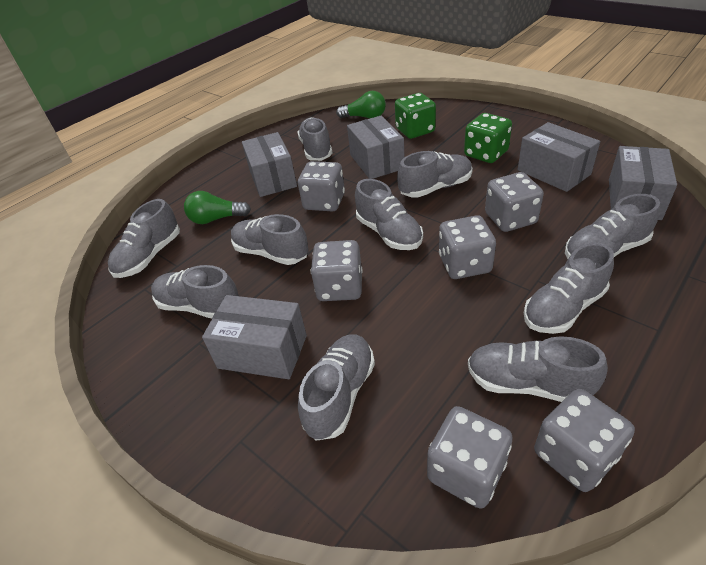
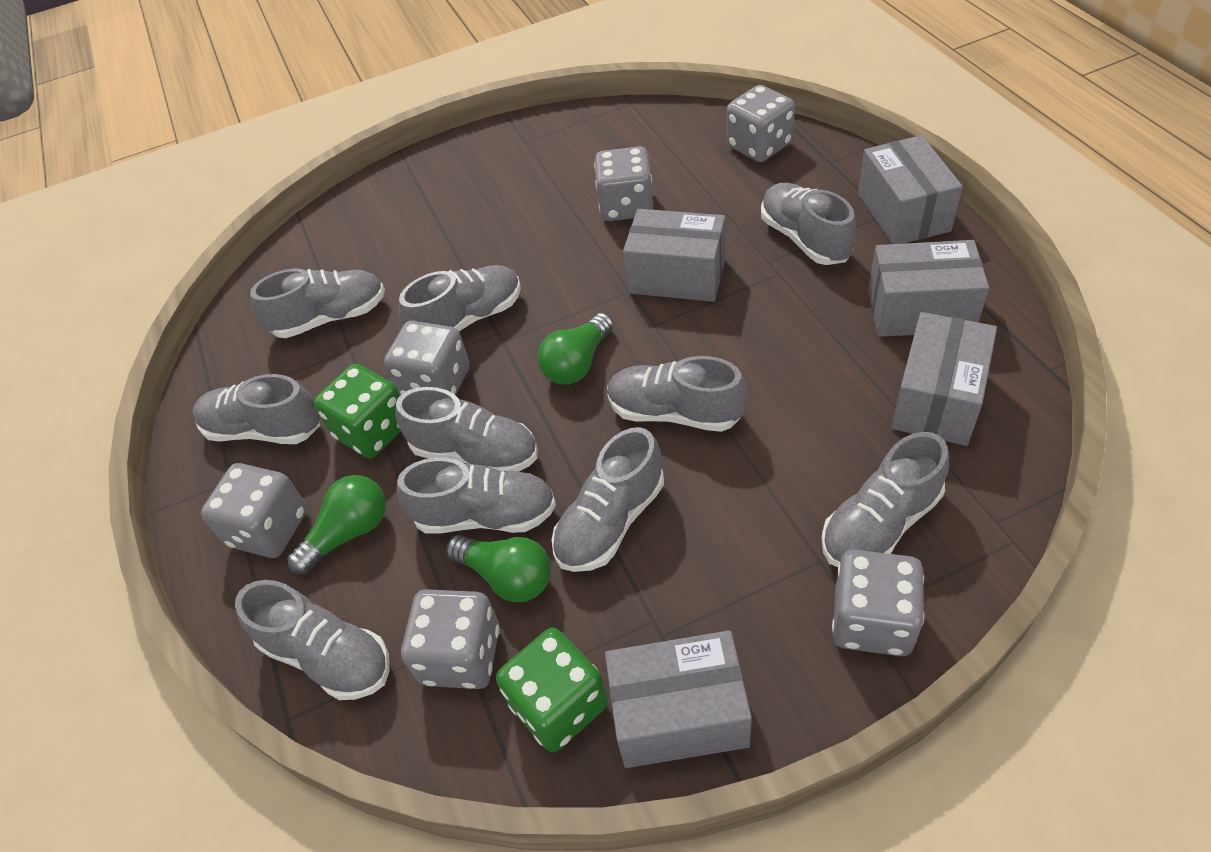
green light bulb: [184,191,251,224] [336,91,386,119] = 2 -> [287,475,386,574] [446,535,551,602] [537,313,613,385] = 3

